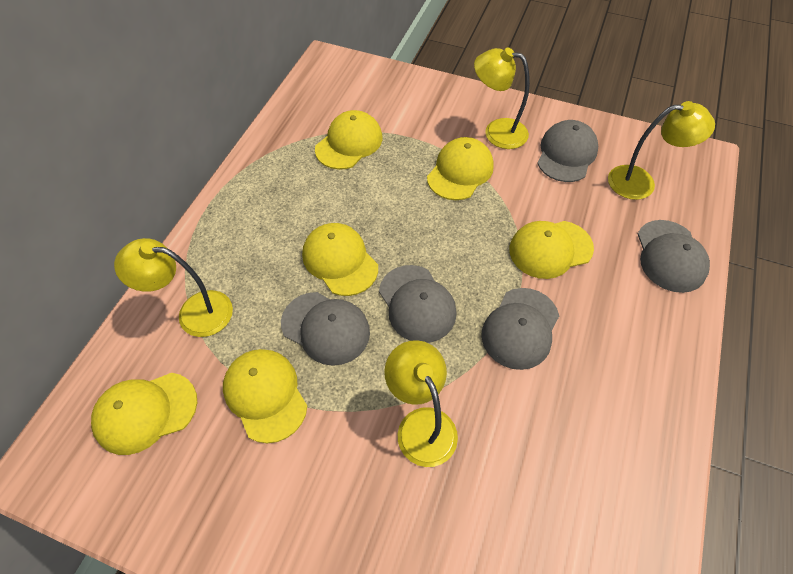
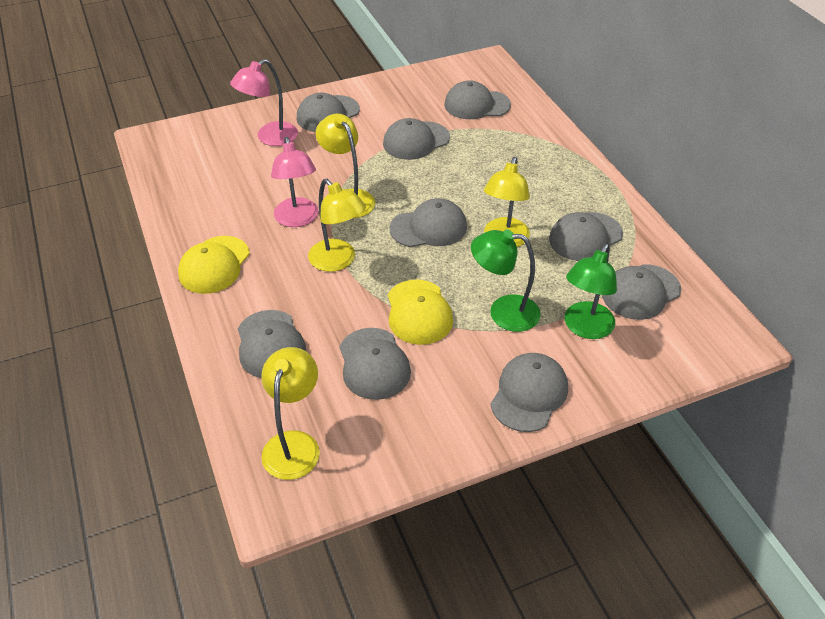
green lamp: none = 0 -> [471,230,541,332] [565,244,617,339] = 2
grey cap: [281,292,370,366] [379,265,457,343] [481,288,559,370] [537,120,598,182] [638,220,710,293] = 5 -> [238,310,306,378] [297,93,360,132] [340,328,411,400] [383,118,450,160] [390,198,467,247] [444,80,511,119] [490,353,568,432] [549,212,623,261] [602,264,681,320] = 9
pink lamp: none = 0 -> [230,59,298,146] [271,137,318,227] = 2
yellow cap: [91,373,197,455] [223,349,307,443] [302,223,378,296] [315,110,382,169] [427,137,494,200] [509,221,594,279] = 6 -> [178,236,250,294] [388,280,453,345] = 2

